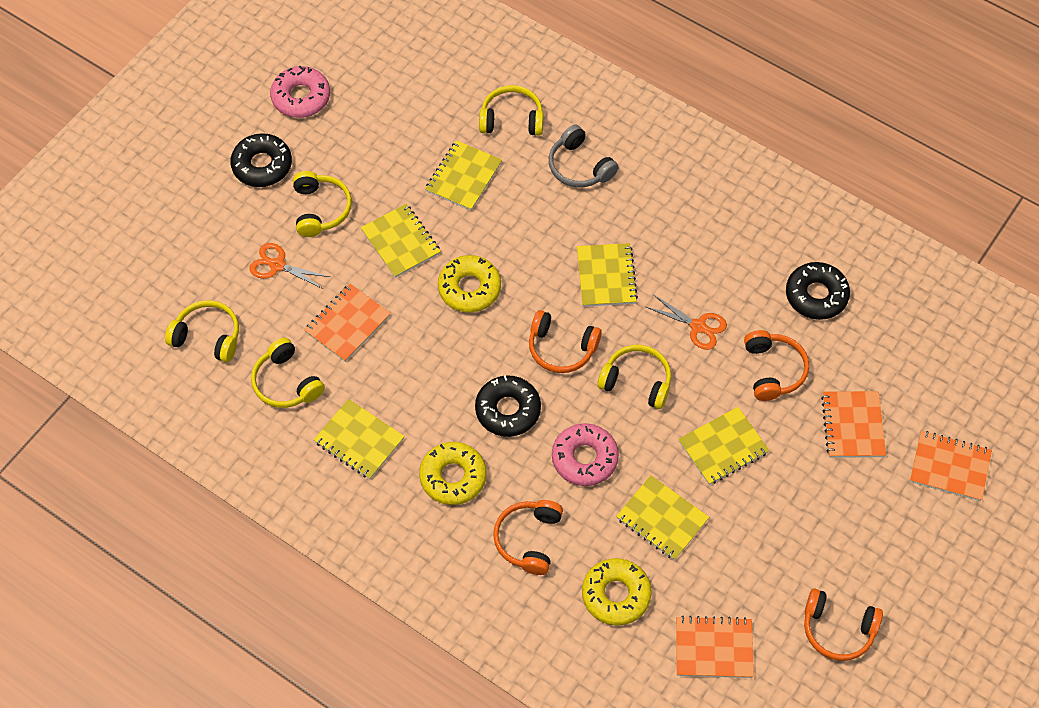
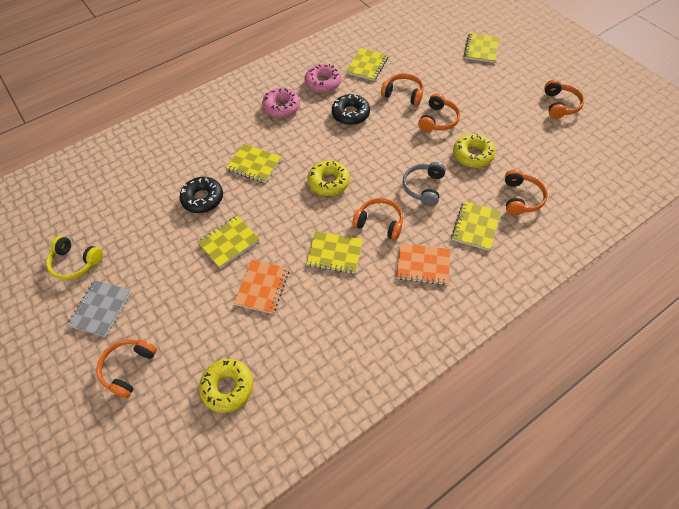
black donut: [230,133,292,187] [475,375,541,437] [786,262,850,320] = 3 -> [179,177,223,213] [332,94,370,125] = 2
grey notebook: none = 0 -> [67,280,131,337] = 1
orange headphones: [493,500,563,575] [529,310,602,373] [744,330,809,401] [804,589,883,661] = 4 -> [96,339,157,398] [352,198,403,240] [381,73,424,106] [418,93,460,132] [505,169,548,215] [544,80,584,119] = 6
orange notebook: [304,284,391,362] [676,616,754,678] [821,391,886,458] [910,431,992,501] = 4 -> [234,260,289,314] [396,243,450,285] = 2
orange scissors: [249,243,330,289] [646,294,727,350] = 2 -> none = 0
yellow headphones: [165,300,239,362] [251,337,325,408] [293,171,352,237] [479,85,544,136] [597,345,671,409] = 5 -> [46,236,103,280] = 1

